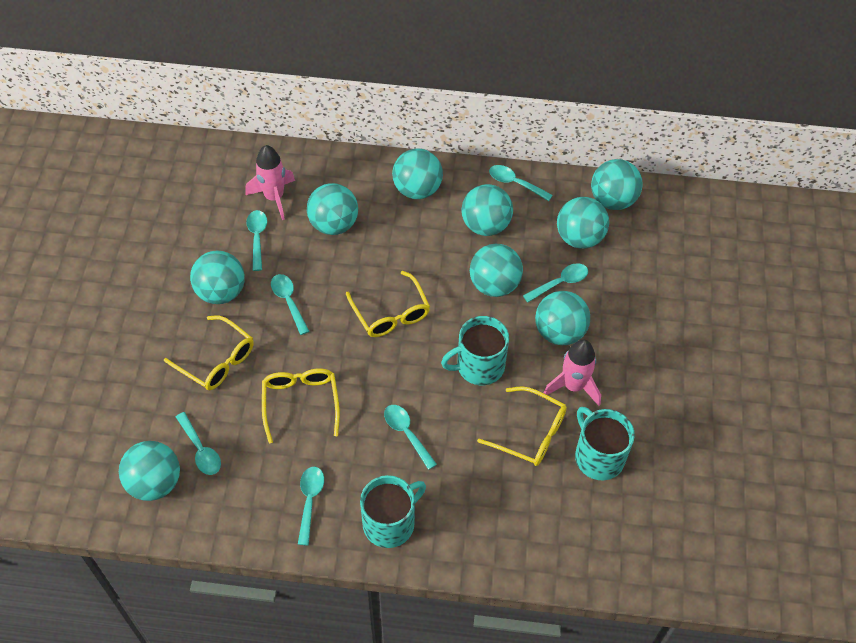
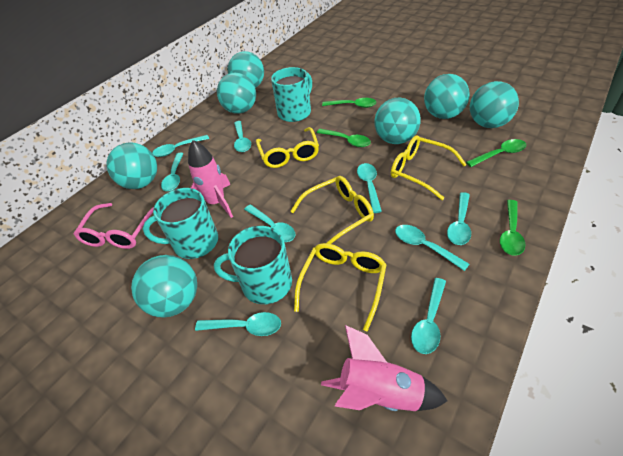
green spoon: none = 0 -> [317,129,371,147] [322,98,377,108] [466,139,527,167] [500,200,525,256] = 4
pink glasses: none = 0 -> [73,203,154,249] = 1
turquoise ball: [119,441,180,501] [190,250,245,304] [307,183,358,235] [392,148,443,199] [461,184,513,236] [470,243,523,297] [535,291,590,345] [557,197,609,249] [591,159,643,210] = 9 -> [106,142,157,189] [131,255,197,318] [217,73,256,114] [228,51,264,88] [375,98,421,144] [424,74,470,119] [470,81,519,128] = 7
turquoise spoon: [176,412,221,475] [246,210,267,271] [271,274,309,335] [298,466,324,545] [384,405,437,470] [489,165,553,201] [523,263,588,302] = 7 -> [152,135,209,157] [161,153,184,191] [195,312,281,336] [234,121,251,152] [244,205,295,242] [357,163,382,213] [395,225,469,271] [411,278,446,354] [447,192,471,245] = 9

